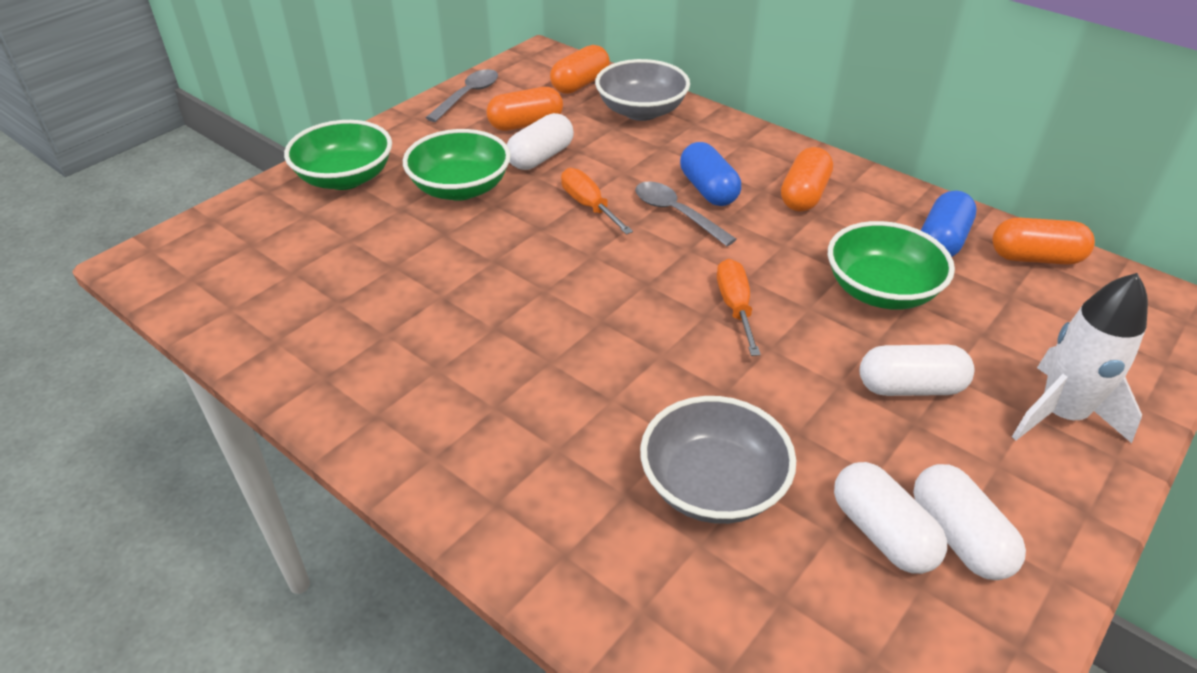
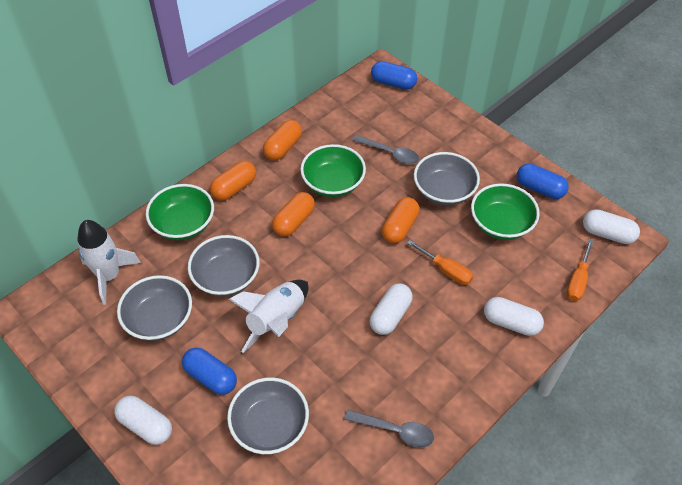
blue capsule: [680,142,741,206] [921,190,977,257] = 2 -> [182,347,237,395] [371,61,417,90] [517,163,569,199] = 3
grey bowl: [595,59,690,121] [640,396,796,524] = 2 -> [117,275,192,341] [188,235,260,296] [227,377,309,454] [414,152,480,205] = 4
white rocket: [1012,273,1148,443] = 1 -> [77,220,141,305] [229,280,309,353] = 2

